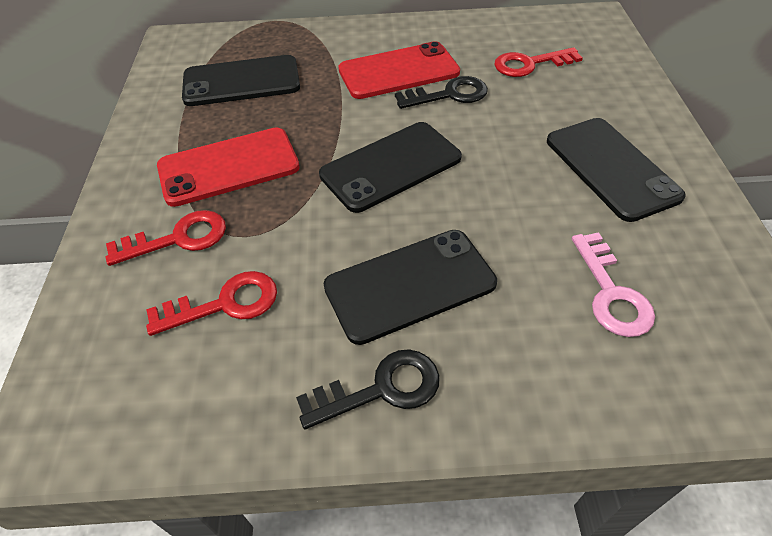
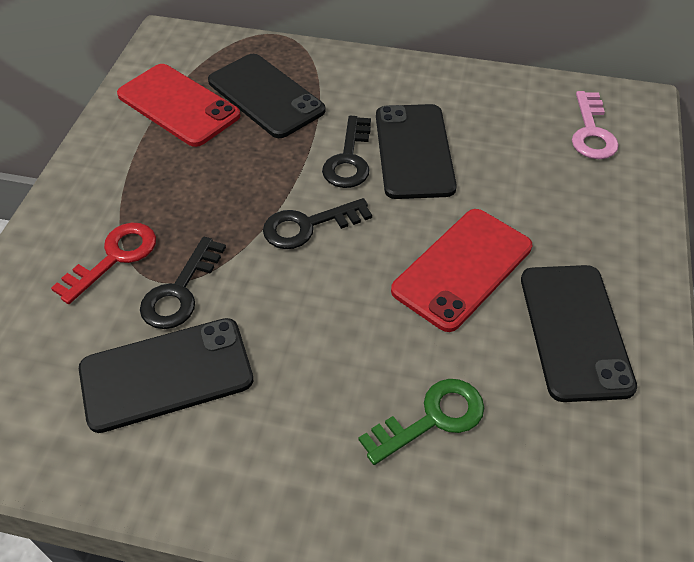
black key: [296,349,440,429] [395,76,488,109] = 2 -> [140,237,226,329] [263,198,372,249] [322,116,371,188] = 3
green key: none = 0 -> [358,379,484,465] = 1
red key: [106,210,226,266] [146,271,277,336] [494,47,583,77] = 3 -> [51,223,156,304] = 1

